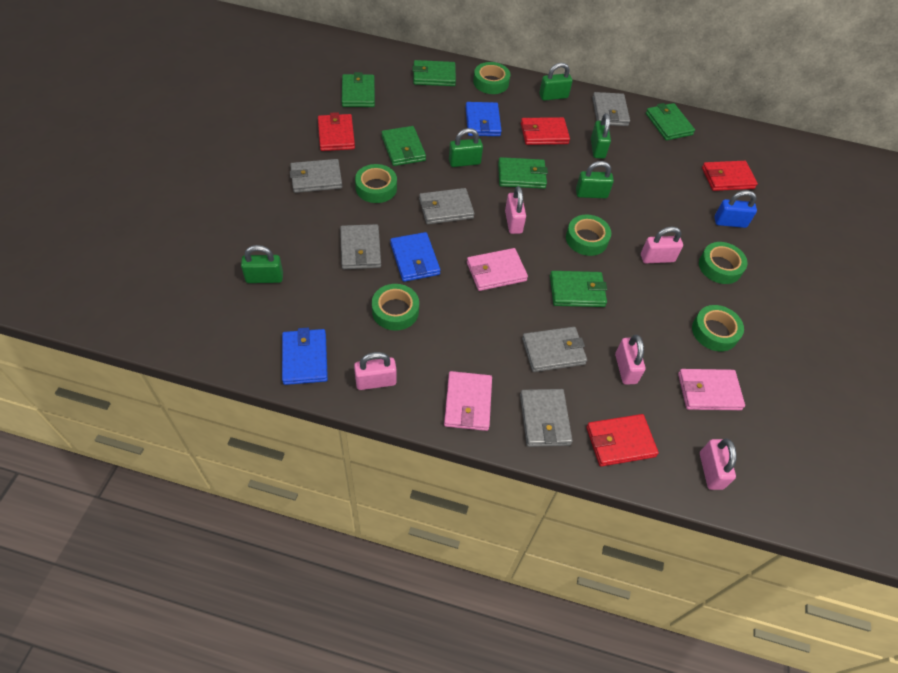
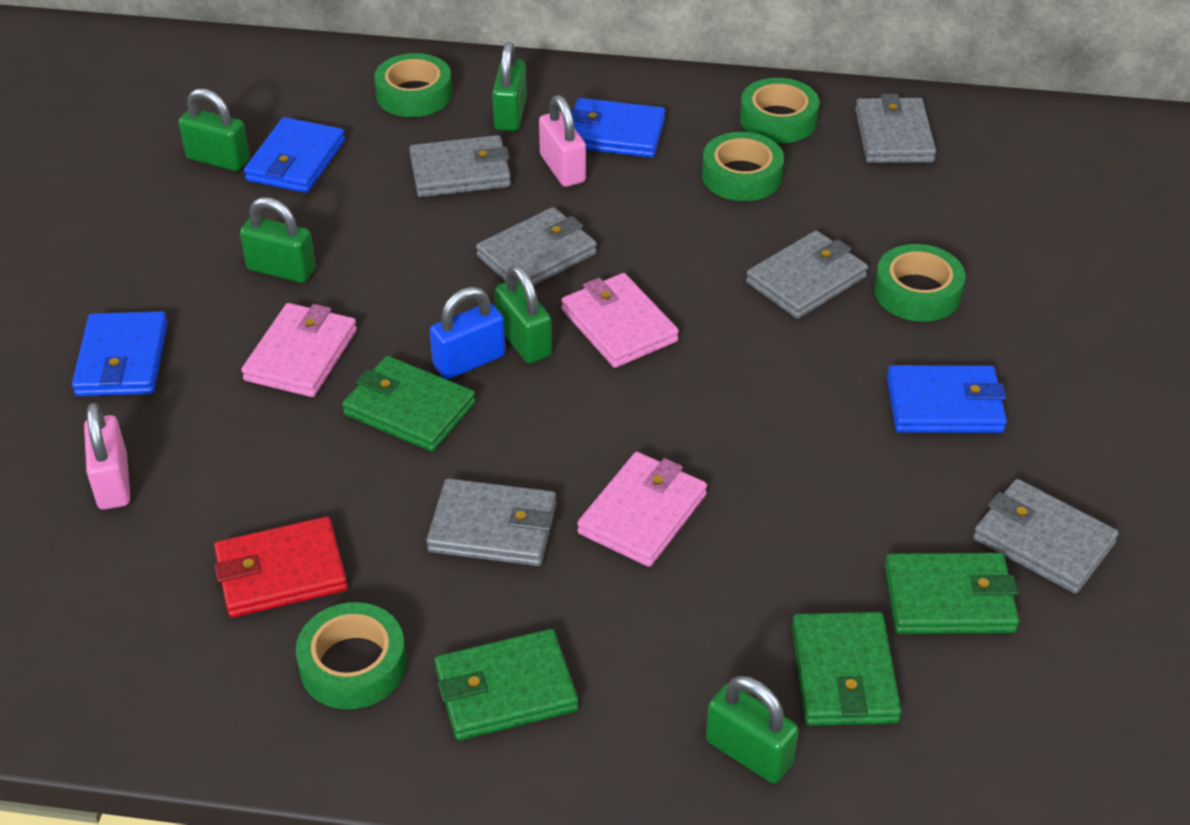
blue wallet: [282,328,328,385] [390,232,440,282] [466,102,502,136] = 3 -> [72,311,168,396] [244,117,345,193] [570,98,665,158] [887,365,1007,433] = 4
green tape: [355,164,397,203] [372,284,419,331] [473,62,511,94] [566,215,611,256] [692,305,744,351] [699,242,748,284] = 6 -> [296,602,407,709] [374,53,452,117] [702,132,784,201] [740,78,819,143] [874,244,965,322] = 5
green wallet: [342,72,375,107] [381,126,426,166] [412,60,456,86] [498,157,548,189] [550,271,607,307] [646,103,695,140] = 6 -> [342,356,476,452] [434,629,578,740] [792,612,901,726] [884,553,1019,634] = 4
pink padlock: [354,352,397,390] [505,186,526,234] [615,335,645,385] [641,226,683,263] [700,438,737,490] = 5 -> [84,403,130,510] [539,95,586,187] = 2
red wallet: [318,112,355,151] [521,117,570,145] [586,414,659,467] [702,161,758,191] = 4 -> [214,517,348,618] = 1

